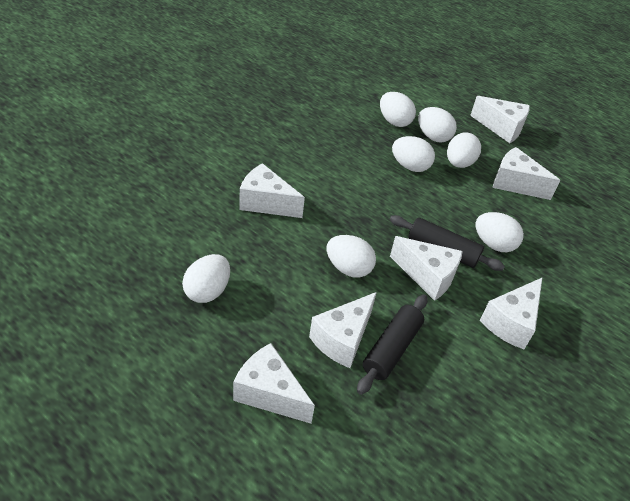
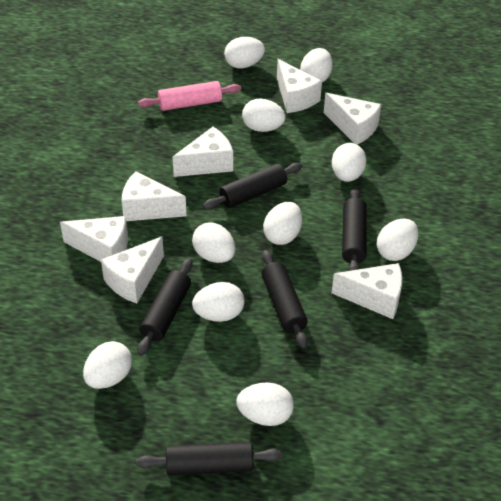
black rolling pin: [357,294,428,395] [390,215,505,271] = 2 -> [136,442,283,476] [137,258,193,356] [203,163,302,209] [262,250,308,348] [342,187,367,271] = 5
pink rolling pin: none = 0 -> [138,81,241,111] = 1
white egg: [182,254,230,303] [327,235,376,278] [380,92,416,127] [392,136,435,172] [418,107,457,142] [447,132,481,168] [476,212,524,252] = 7 -> [83,341,132,389] [192,222,235,263] [192,282,244,322] [224,37,265,68] [236,382,294,426] [242,99,286,132] [263,202,302,245] [300,48,333,82] [332,143,366,182] [377,219,418,261] = 10

